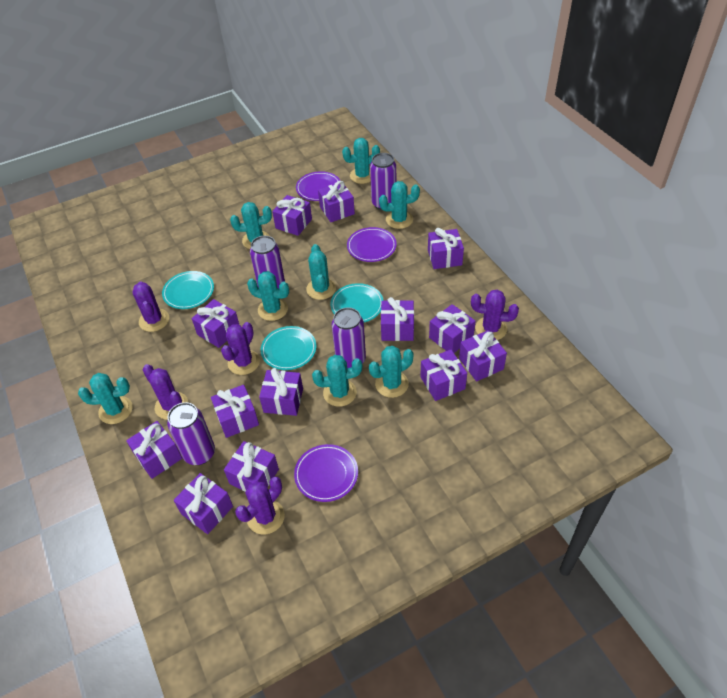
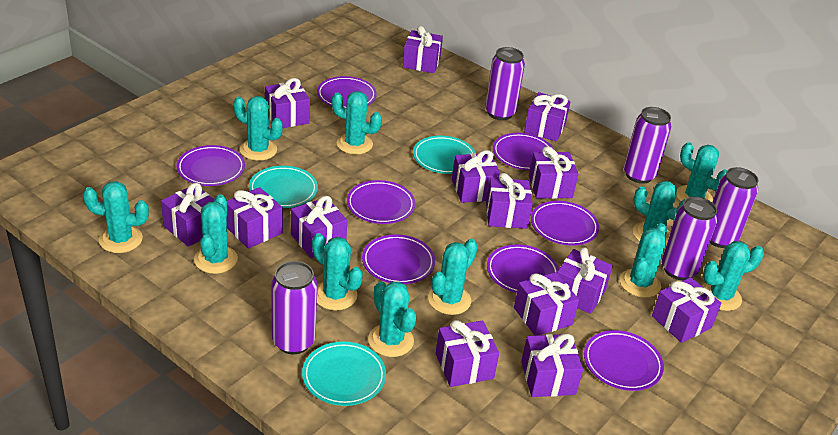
purple cactus: [132,281,169,332] [143,364,188,420] [221,322,260,375] [235,477,285,534] [471,290,519,340] = 5 -> none = 0
purple can: [167,402,215,465] [250,236,285,288] [332,307,366,368] [370,153,396,210] = 4 -> [271,261,317,354] [485,47,525,120] [624,107,671,184] [662,197,717,280] [710,167,758,248] = 5
purple gift: [126,421,182,479] [174,473,233,534] [192,299,239,348] [211,385,259,438] [224,441,279,492] [259,368,303,416] [272,195,312,236] [318,181,355,222] [381,297,414,341] [420,349,467,401] [428,228,464,269] [429,304,476,353] [459,330,507,381] = 13 -> [161,183,214,247] [227,187,283,249] [265,78,310,128] [291,196,347,258] [403,26,443,73] [435,320,499,387] [452,150,500,203] [486,173,533,229] [514,272,579,336] [521,334,583,397] [524,92,571,141] [529,146,578,199] [557,248,613,314] [652,277,721,343] = 14
purple plate: [294,444,358,502] [296,171,340,201] [347,227,397,262] = 3 -> [176,145,245,186] [317,76,377,108] [347,180,415,224] [362,234,435,284] [487,244,559,293] [493,133,553,170] [531,201,599,246] [584,330,664,391] = 8
turquoise cactus: [78,373,133,424] [230,202,272,249] [247,271,289,321] [306,244,336,300] [312,355,362,407] [342,138,380,184] [369,346,414,398] [379,181,420,229] = 8 -> [83,181,149,253] [194,194,238,274] [233,96,283,161] [312,233,363,310] [332,91,382,154] [368,281,417,357] [428,239,478,315] [620,223,667,298] [633,181,686,246] [676,142,727,202] [702,241,764,311] = 11

